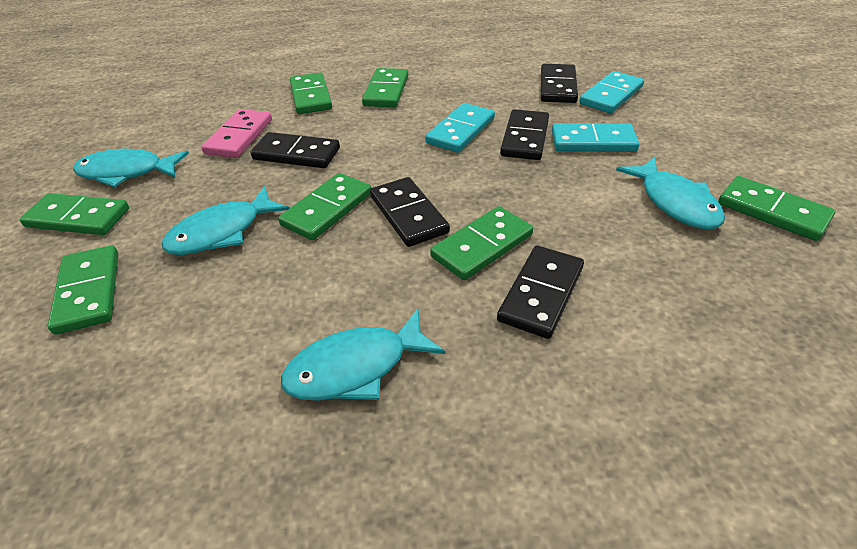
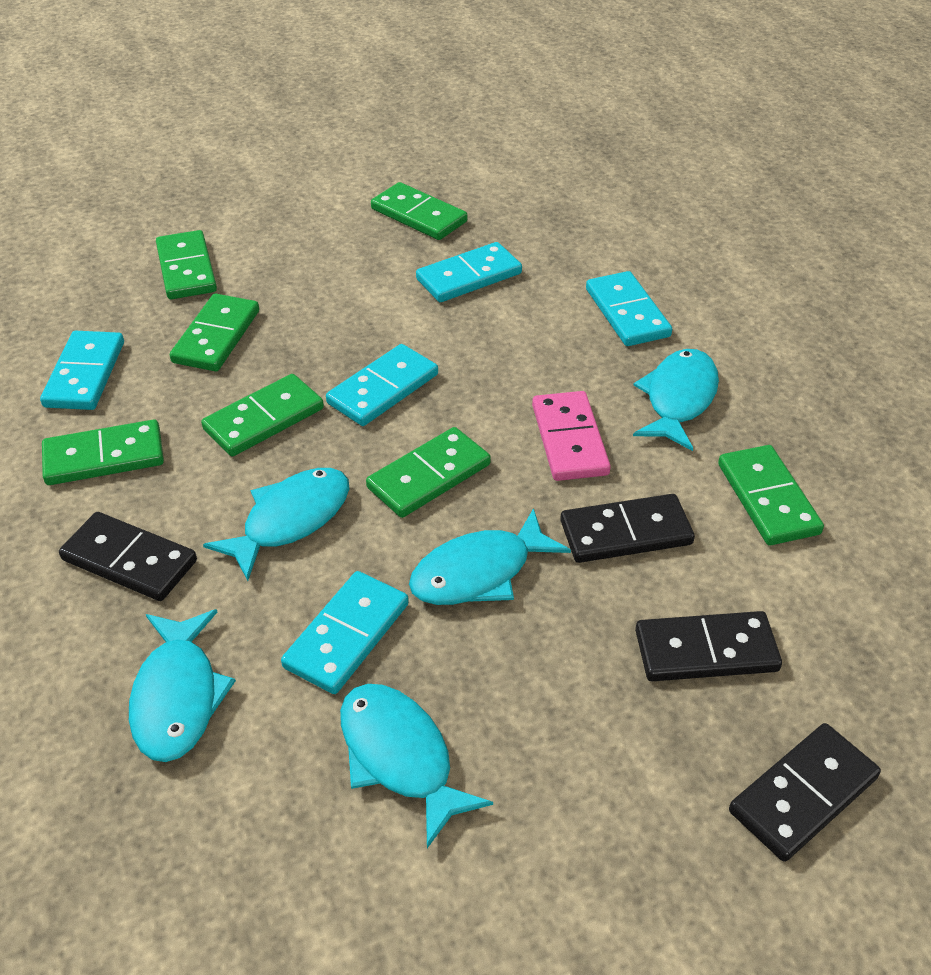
black domino: [251,132,340,168] [370,177,450,247] [497,246,584,339] [500,109,549,160] [541,64,578,103] = 5 -> [59,512,197,601] [560,494,695,563] [635,611,782,681] [729,723,881,862] = 4
turquoise domino: [425,103,495,153] [552,123,639,152] [579,71,644,113] = 3 -> [40,331,124,410] [281,571,409,694] [326,344,438,426] [416,242,522,302] [586,271,672,346] = 5
turquoise fish: [73,149,189,188] [162,186,290,255] [281,308,445,401] [616,157,725,230] = 4 -> [129,609,236,762] [203,468,349,581] [340,684,493,848] [409,508,571,605] [633,349,719,451] = 5

